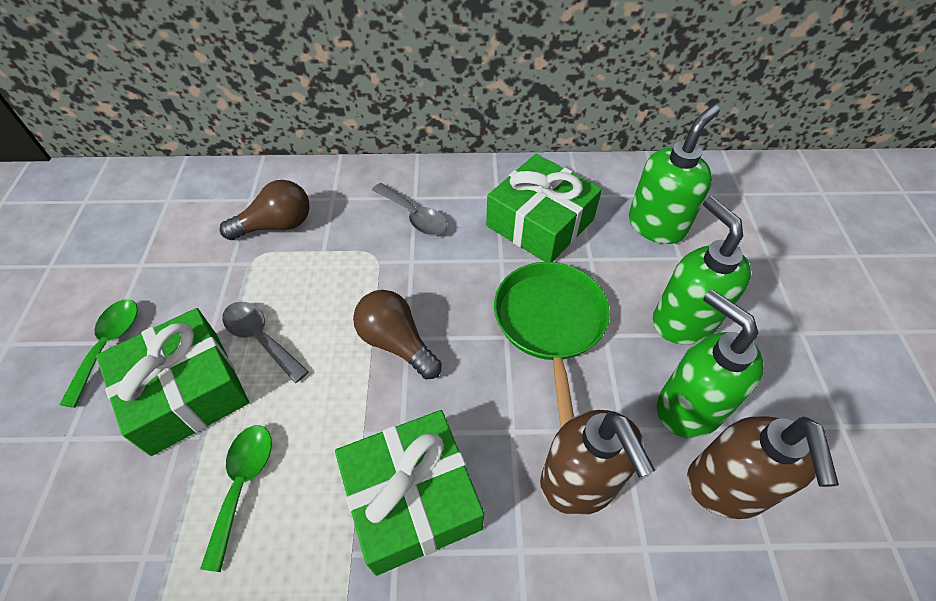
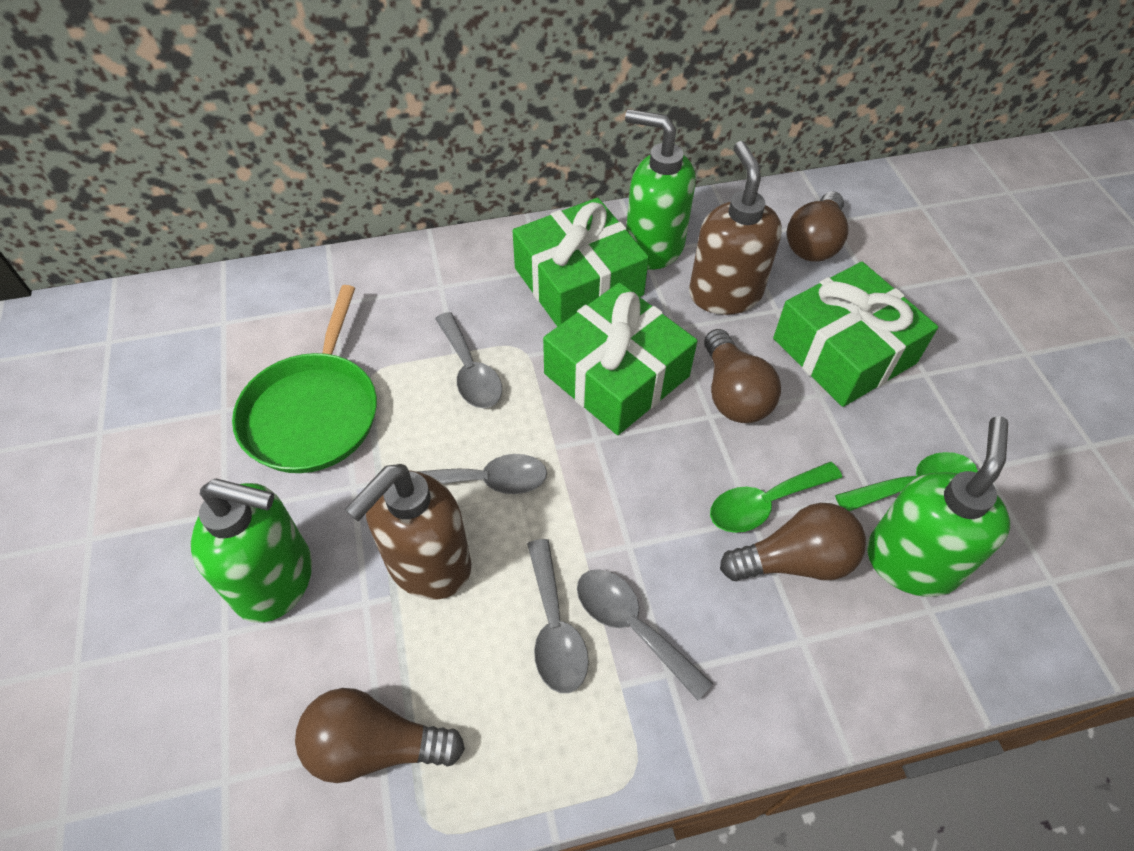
brown light bulb: [220,180,310,240] [353,290,442,379] = 2 -> [295,688,465,783] [704,329,781,423] [720,503,866,581] [787,192,848,262] = 4
grey spoon: [222,302,309,383] [372,183,448,236] = 2 -> [417,454,547,494] [435,312,502,408] [527,539,589,693] [577,569,713,701] = 4

